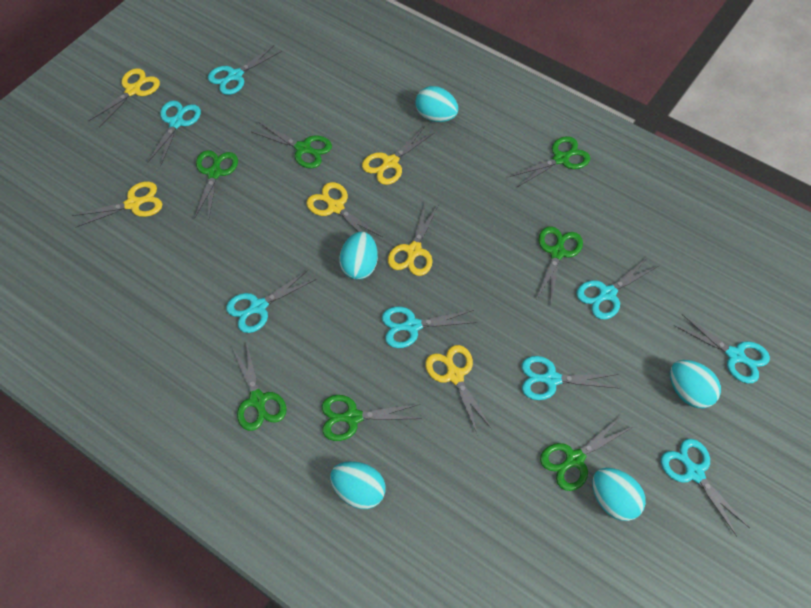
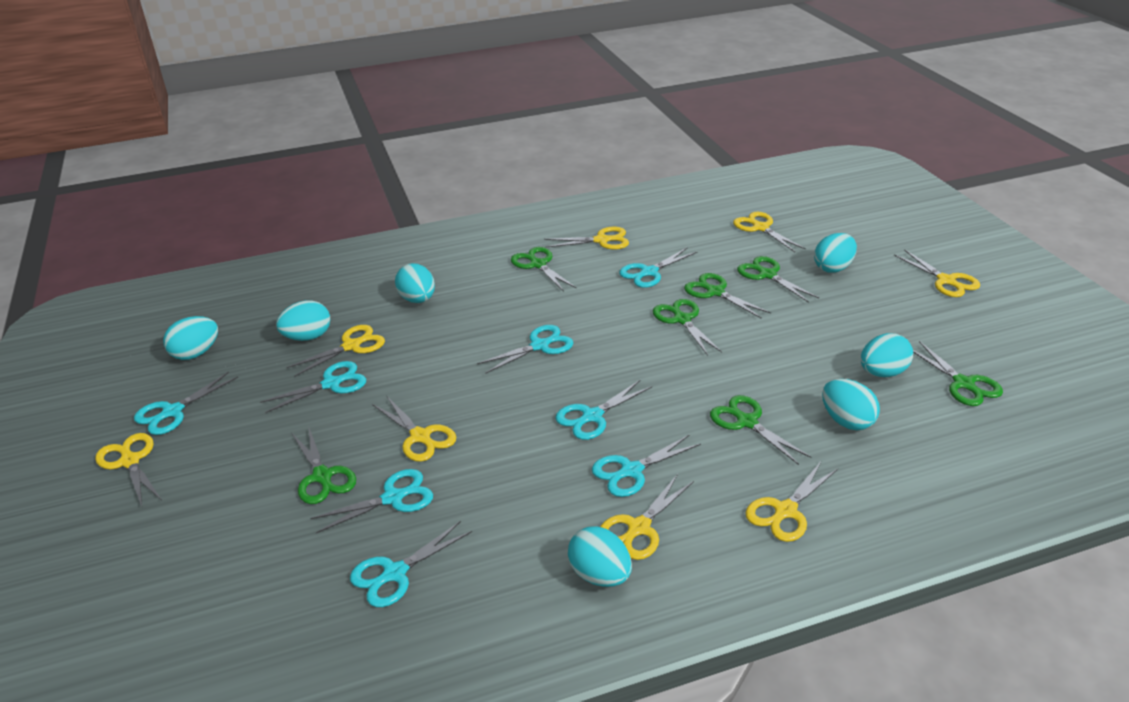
turquoise egg: [330,461,386,509] [339,232,378,280] [415,86,458,122] [592,468,646,521] [670,360,721,408] = 5 -> [163,316,218,360] [276,300,330,341] [395,263,435,303] [568,526,632,587] [814,233,857,273] [822,379,880,430] [861,333,913,377] = 7
yellow scissors: [72,181,162,228] [89,68,160,127] [307,182,382,237] [362,126,435,185] [388,203,439,276] [425,345,492,433] = 6 -> [95,433,161,507] [287,325,385,377] [372,395,456,462] [544,227,629,250] [600,474,694,560] [733,212,806,252] [745,462,838,542] [894,249,980,297] = 8

